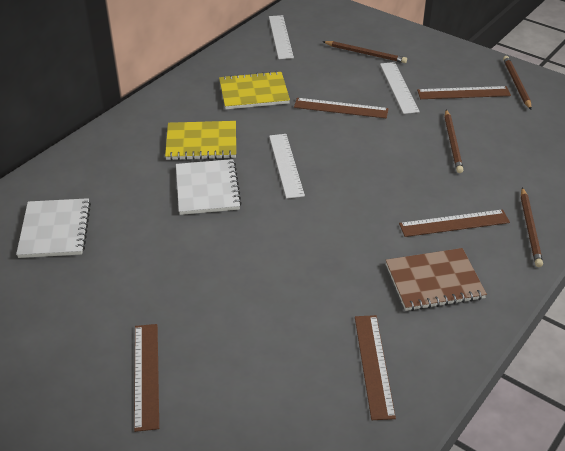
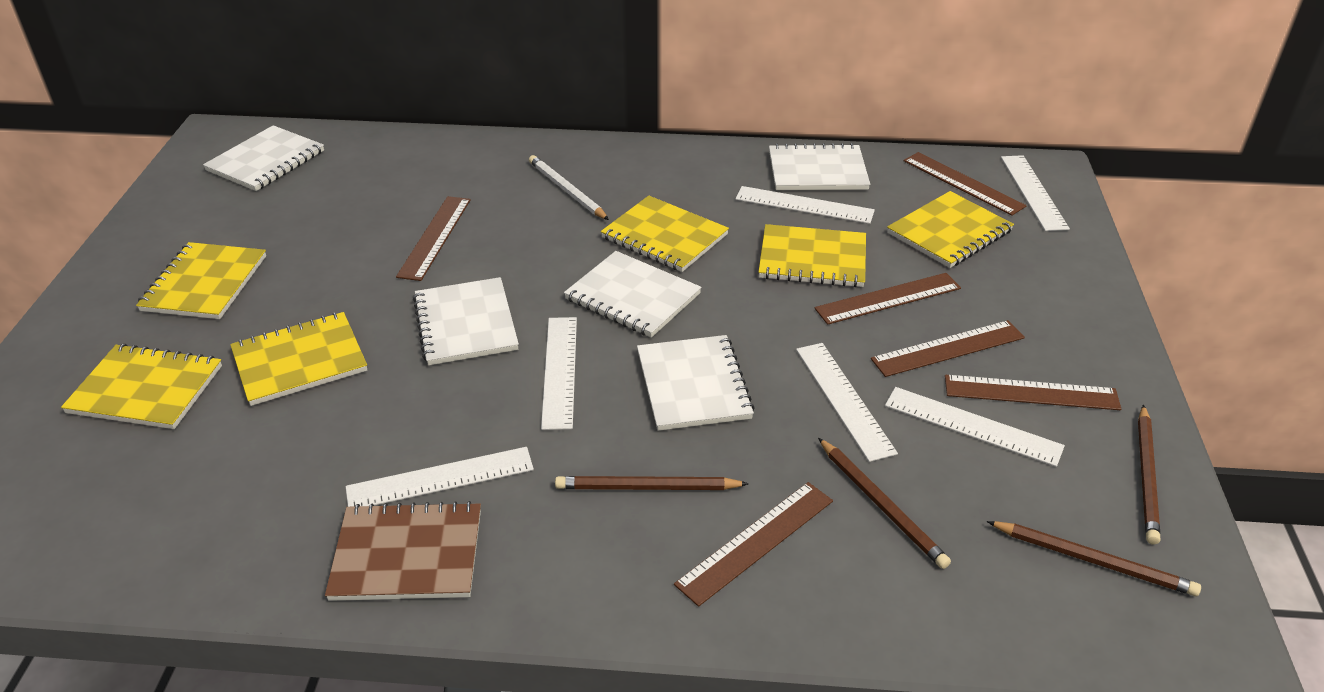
brown ruler: [134,324,159,432] [294,98,389,118] [355,315,396,420] [399,209,510,237] [417,86,511,99] = 5 -> [396,196,471,281] [674,482,833,607] [814,273,961,325] [871,320,1025,377] [904,152,1027,216] [945,375,1121,410] = 6
white notebook: [16,198,91,258] [176,159,242,215] = 2 -> [203,125,324,191] [413,277,519,365] [564,251,702,338] [637,335,755,431] [769,143,870,190] = 5
white pencil: none = 0 -> [529,155,609,220] = 1
white ruler: [269,15,294,59] [269,134,305,199] [380,62,420,114] = 3 -> [346,447,534,507] [541,317,577,430] [735,186,875,224] [796,343,898,462] [885,387,1065,467] [1001,155,1070,231] = 6
yellow notebook: [165,121,236,160] [219,71,290,109] = 2 -> [61,344,222,429] [136,242,266,319] [230,312,367,406] [601,196,729,272] [758,224,866,287] [887,191,1014,268] = 6

